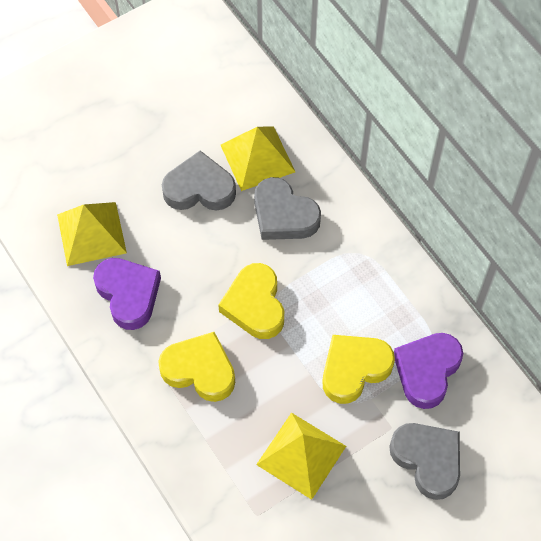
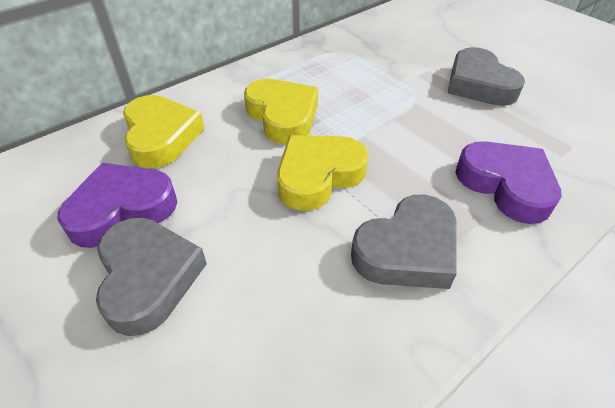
yellow pyramid: [57,202,127,266] [221,126,295,191] [256,413,346,500] = 3 -> none = 0

